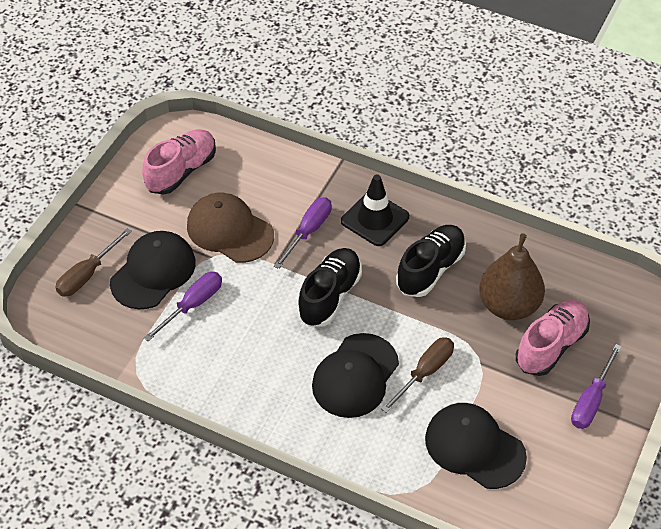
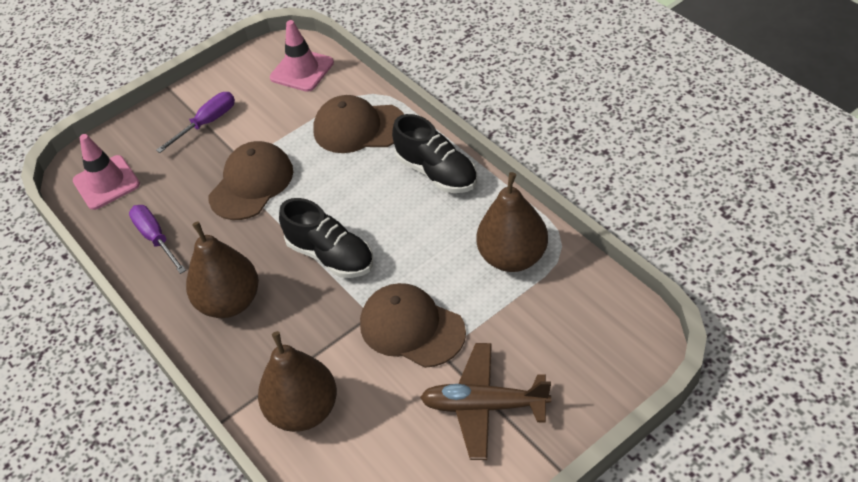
black cap: [110,231,196,309] [312,333,399,418] [425,403,527,489] = 3 -> none = 0
black traffic cone: [341,175,409,246] = 1 -> none = 0
brown cap: [187,193,274,263] = 1 -> [209,141,293,220] [313,95,404,153] [360,283,466,368] = 3
brown pear: [479,233,545,320] = 1 -> [186,221,259,318] [258,331,337,432] [476,172,548,272] = 3
brown plane: none = 0 -> [420,343,551,460] = 1
brown screwdriver: [55,228,132,297] [381,337,454,413] = 2 -> none = 0
pink shoe: [142,129,216,195] [516,300,590,376] = 2 -> none = 0
pink traffic cone: none = 0 -> [73,134,140,210] [270,20,334,92] = 2
purple screwdriver: [144,272,222,341] [274,197,332,269] [571,344,622,429] = 3 -> [129,205,186,274] [156,92,235,153] = 2

